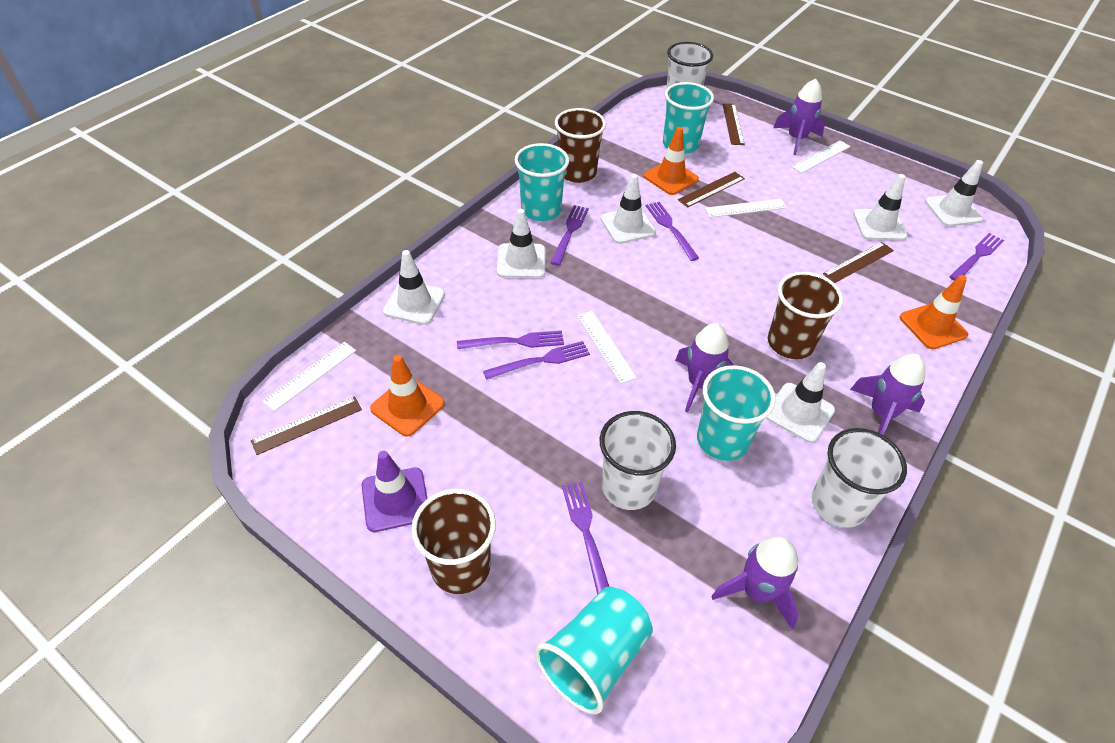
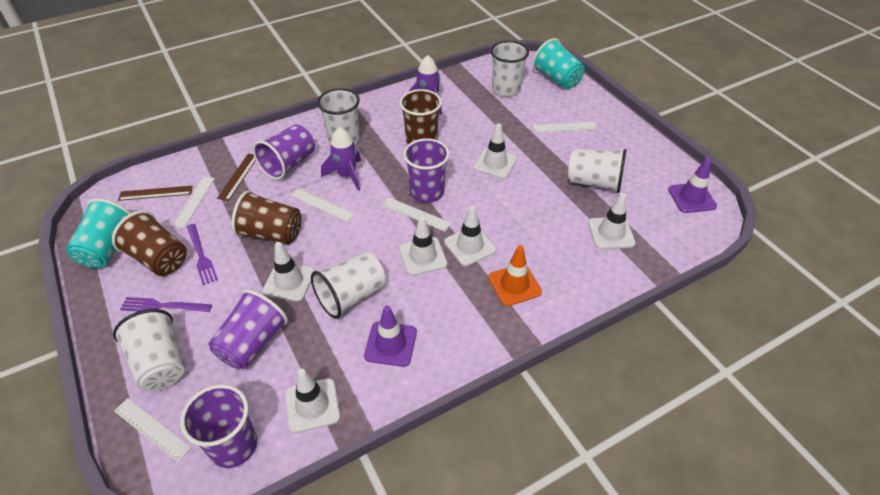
brown ruler: [251,396,362,455] [678,172,745,208] [723,103,745,145] [823,242,894,283] = 4 -> [118,186,193,201] [217,154,256,201] = 2
orange traffic cone: [370,355,445,437] [644,127,699,195] [900,275,968,349] = 3 -> [488,245,542,306] = 1
purple cup: none = 0 -> [180,384,257,468] [208,289,288,369] [253,124,315,180] [403,138,450,203] = 4
purple fork: [457,330,564,349] [483,341,590,380] [551,205,589,266] [562,482,609,594] [646,202,699,261] [949,233,1004,280] = 6 -> [120,297,212,312] [187,224,218,285] = 2
purple rocket: [675,323,734,412] [711,537,799,629] [773,78,825,155] [850,354,925,435] = 4 -> [321,127,361,191] [408,55,442,115] = 2
purple traffic cone: [362,451,428,532] = 1 -> [364,305,417,367] [668,158,717,213] = 2
turquoise cup: [515,143,569,221] [535,587,653,714] [663,82,714,154] [697,365,776,461] = 4 -> [66,198,131,268] [533,38,585,89] = 2
white cup: [599,411,676,510] [665,42,713,100] [812,428,907,528] = 3 -> [113,309,184,391] [311,252,385,319] [317,88,360,145] [491,41,529,96] [568,148,627,193] = 5
white ruler: [262,342,356,412] [577,311,637,384] [705,199,787,218] [791,140,851,173] = 4 -> [114,398,192,462] [172,177,215,228] [291,188,355,222] [383,197,451,232] [533,122,598,133] = 5

